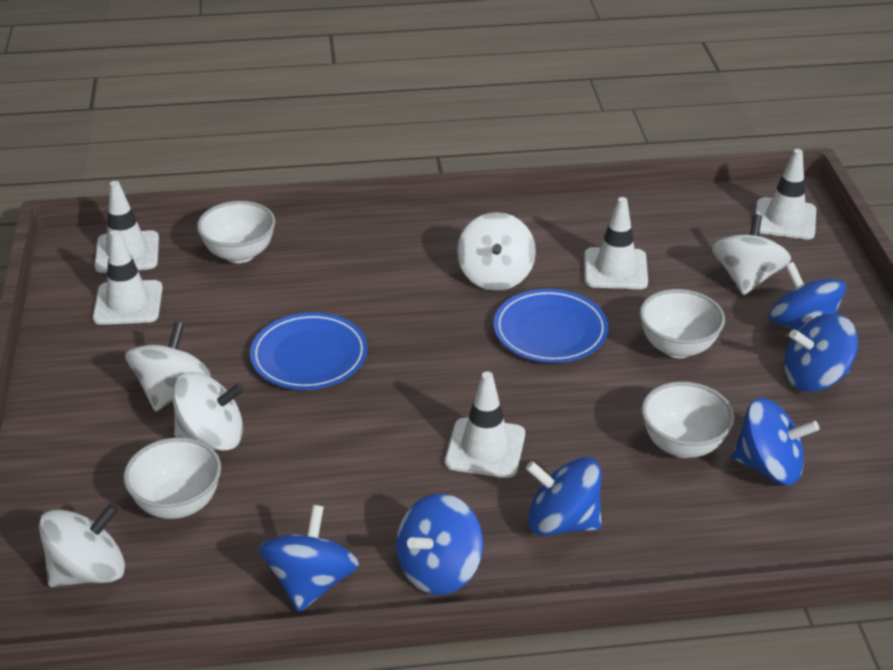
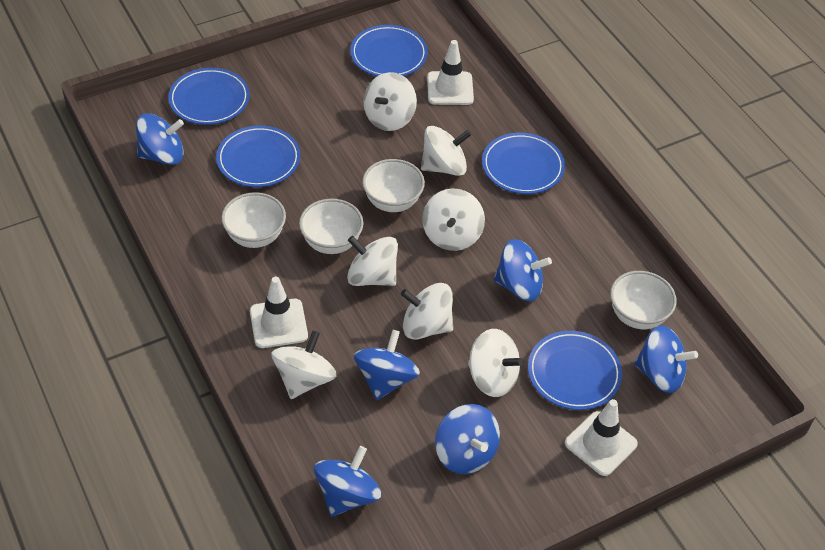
blue plate: [250,312,368,390] [494,289,608,363] = 2 -> [168,68,250,125] [216,125,300,187] [350,25,428,76] [482,133,565,194] [528,331,622,410] = 5
white spinning top: [39,504,125,587] [125,322,211,412] [173,372,244,451] [457,212,536,291] [712,214,791,295] = 5 -> [272,330,336,399] [347,236,398,286] [364,72,417,131] [401,283,453,340] [421,126,471,176] [422,188,485,251] [468,329,523,397] = 7
white traffic cone: [93,230,163,325] [94,181,159,273] [445,372,525,478] [584,197,648,289] [755,149,816,239] = 5 -> [250,277,308,348] [427,40,474,105] [565,399,638,476] = 3

